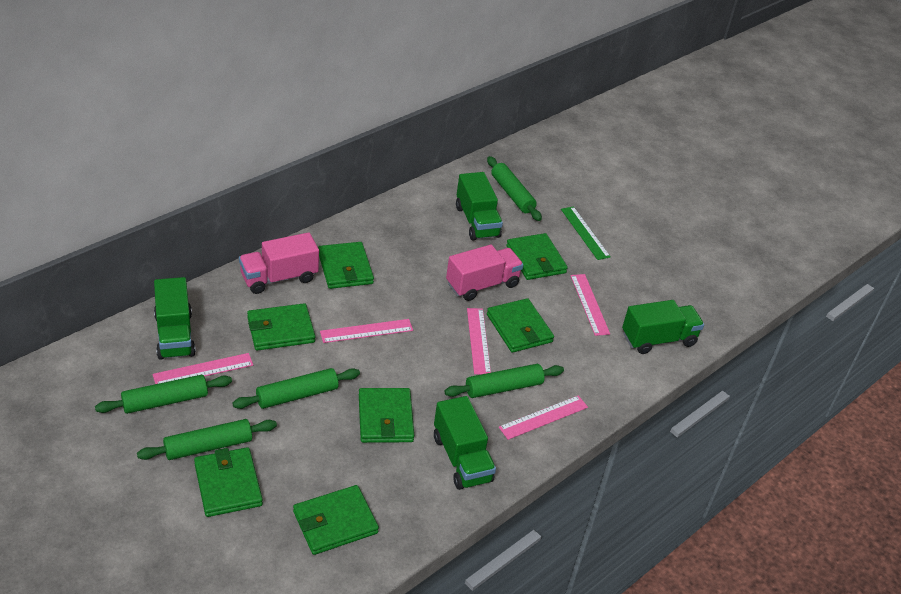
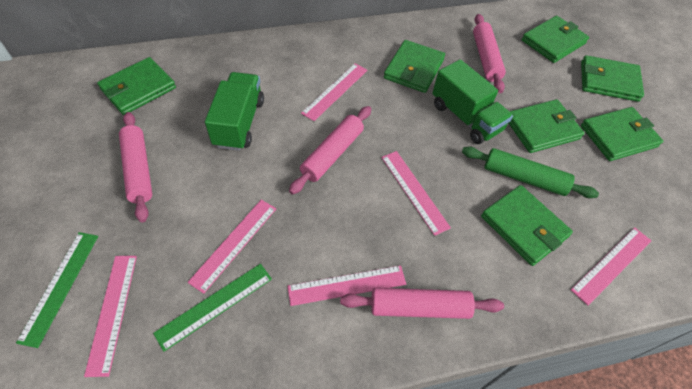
green rolling pin: [95,375,232,414] [137,419,277,460] [232,368,360,409] [445,364,564,398] [487,156,542,221] = 5 -> [462,146,599,198] = 1
green ruler: [561,206,611,260] = 1 -> [16,232,98,348] [153,264,272,352] = 2
green truck: [154,277,196,360] [434,396,496,490] [456,172,503,240] [622,300,704,354] = 4 -> [205,72,264,151] [432,59,513,144] = 2
pink rolling pin: none = 0 -> [119,112,152,222] [289,106,371,195] [340,288,504,319] [473,14,506,93] = 4
pink ruler: [153,353,253,384] [320,319,413,343] [467,308,491,374] [499,396,588,440] [570,274,610,336] = 5 -> [84,256,137,377] [187,200,276,294] [287,265,406,306] [301,63,367,121] [381,151,451,236] [571,227,651,306] = 6
pink truck: [239,232,319,294] [446,245,523,301] = 2 -> none = 0

